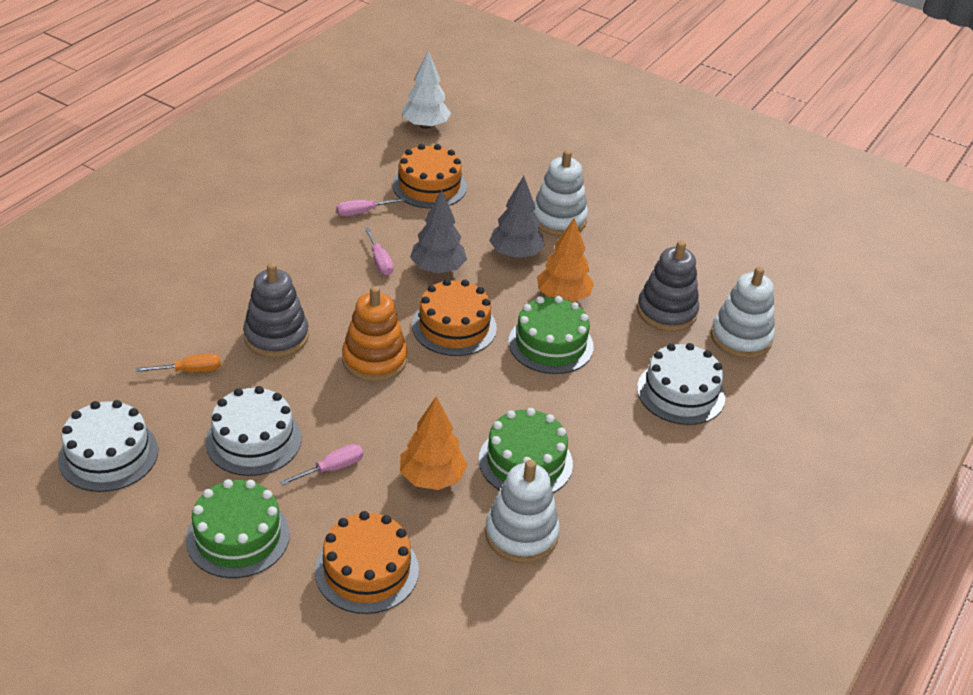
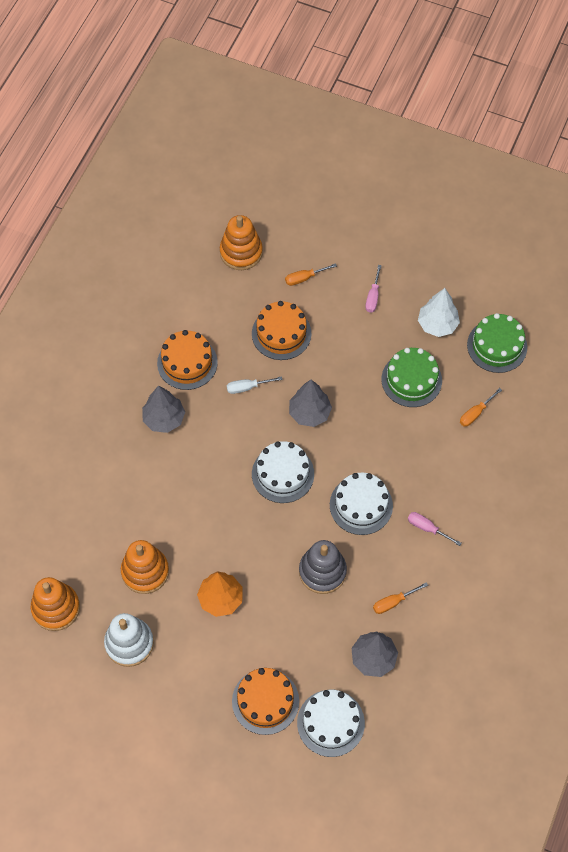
green cake: [186,479,290,578] [479,408,573,493] [508,296,594,374] = 3 -> [381,348,442,407] [467,313,527,373] = 2
grey stacking toy: [243,263,309,358] [637,241,699,332] = 2 -> [299,540,347,594] = 1
grey tree: [410,190,467,273] [489,176,545,258] = 2 -> [142,385,185,433] [289,380,332,427] [351,632,398,677] = 3
orange screwdriver: [135,354,221,373] = 1 -> [285,263,337,286] [373,582,428,614] [460,388,502,427] = 3
orange stacking toy: [342,286,407,382] = 1 -> [31,577,80,631] [121,540,169,594] [220,215,263,270] = 3
orange tree: [400,396,467,490] [537,218,594,302] = 2 -> [197,571,243,617] = 1
pink screwdriver: [280,444,363,486] [336,198,406,216] [364,227,394,275] = 3 -> [365,265,382,313] [408,512,462,546] = 2
white screwdriver: none = 0 -> [227,376,282,394] = 1
white stacking toy: [485,460,560,563] [533,150,588,236] [711,266,775,359] = 3 -> [104,613,154,667] = 1

